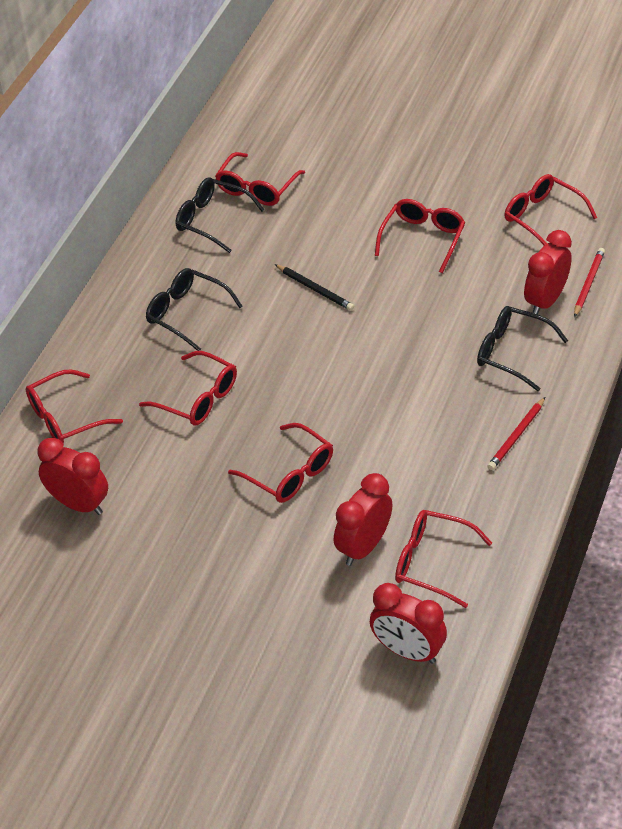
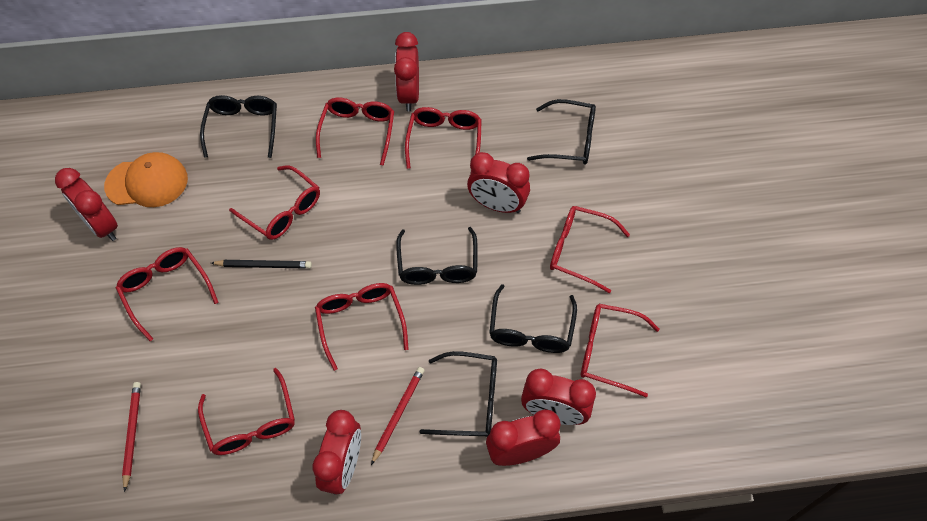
black glasses: [146,268,243,351] [176,177,265,253] [477,306,568,391] = 3 -> [200,95,277,158] [396,227,478,285] [420,351,497,437] [489,284,577,353] [527,99,596,164] = 5
orange cap: none = 0 -> [104,152,188,207] = 1
red clock: [37,437,108,515] [334,473,393,566] [370,583,447,664] [524,230,572,315] = 4 -> [55,168,118,241] [313,410,361,495] [394,32,419,111] [467,152,530,213] [486,409,560,466] [521,368,596,425] = 6
red glasses: [26,370,123,443] [139,351,237,425] [215,152,305,206] [228,423,333,503] [375,199,465,273] [395,510,492,608] [504,174,597,245] = 7 -> [116,247,219,341] [198,368,295,455] [229,165,320,240] [315,283,409,371] [316,97,394,166] [405,107,482,172] [550,206,630,293] [581,304,659,397] = 8

